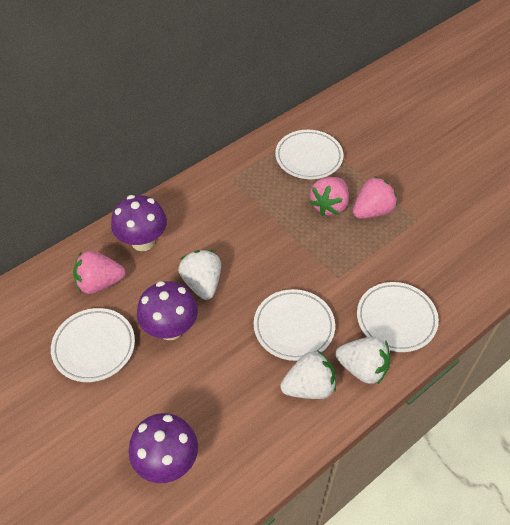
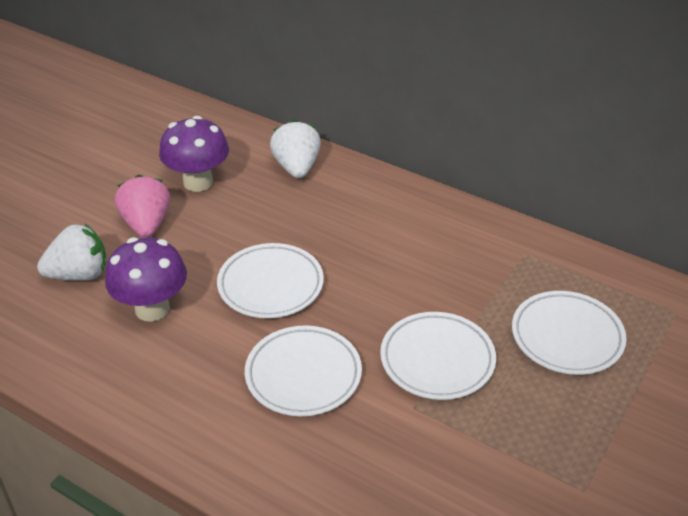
pink strawberry: [73,251,126,294] [309,177,349,216] [353,176,397,219] = 3 -> [115,175,170,237] = 1
purple mushroom: [111,195,167,251] [129,413,198,483] [137,281,198,340] = 3 -> [105,237,187,322] [159,116,229,192] = 2
white strawberry: [178,250,221,300] [280,350,336,399] [335,336,390,385] = 3 -> [37,224,106,281] [270,120,321,178] = 2

